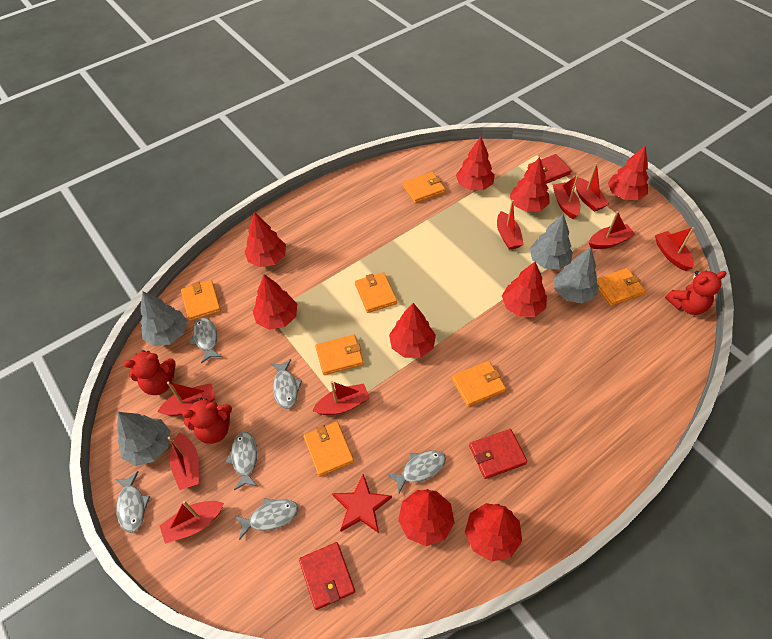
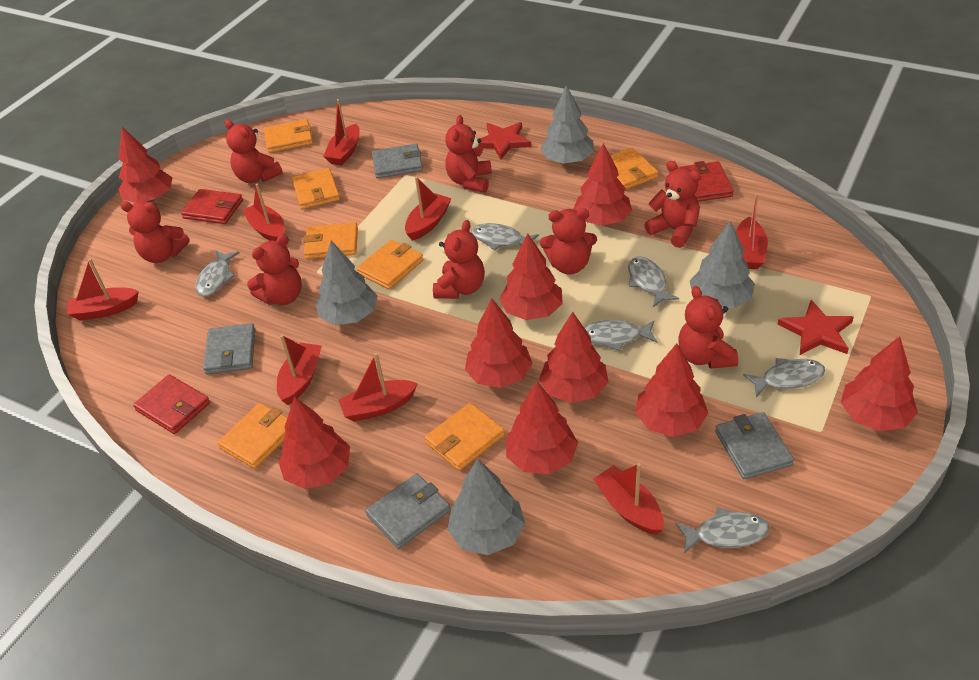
grey wallet: none = 0 -> [203,323,255,374] [365,473,451,549] [372,144,423,178] [715,412,794,479] = 4
red boat: [157,382,216,416] [160,501,224,544] [168,433,199,490] [312,381,370,415] [497,200,524,250] [553,175,580,219] [576,163,609,212] [589,211,635,249] [655,227,694,271] = 9 -> [67,258,139,321] [242,183,285,241] [277,335,322,405] [323,99,360,165] [339,353,418,422] [405,177,451,241] [593,463,664,535] [736,193,768,269] = 8
red star: [332,474,392,533] = 1 -> [479,122,532,160] [777,300,854,355] = 2
red teddy bear: [124,350,176,395] [182,397,232,444] [665,271,727,315] = 3 -> [120,201,190,263] [225,119,283,183] [247,235,302,305] [433,220,485,299] [445,115,492,193] [540,208,597,274] [644,161,701,248] [678,286,738,369] = 8

